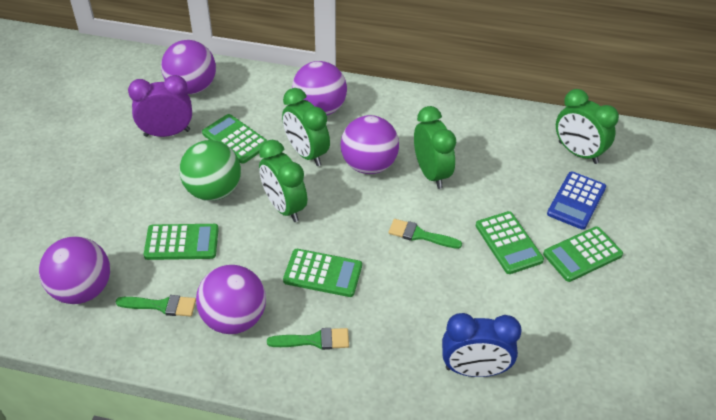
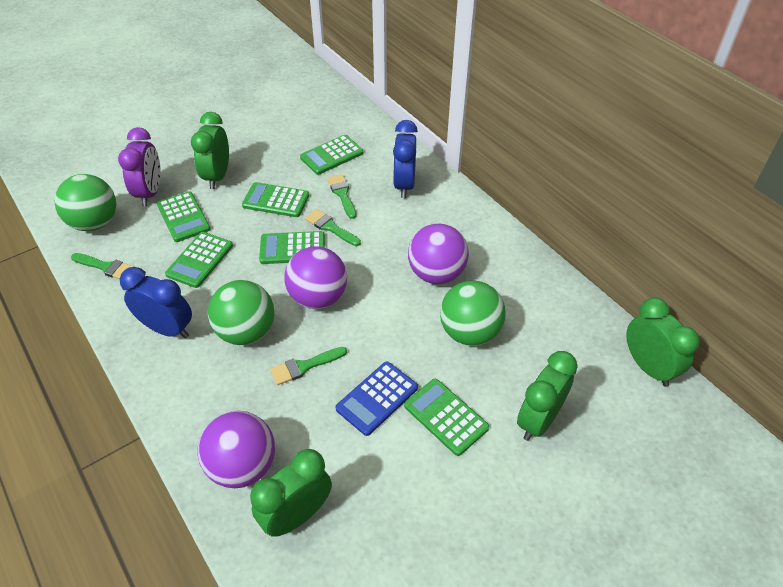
blue clock: [442,313,522,377] = 1 -> [120,267,192,338] [393,120,418,198] = 2
green ball: [179,140,241,201] = 1 -> [54,174,116,231] [208,280,274,345] [440,281,506,346] = 3
green brush: [116,295,196,317] [267,328,349,350] [388,219,462,249] = 3 -> [71,253,134,279] [270,347,347,385] [305,209,361,246] [327,174,356,219] = 4
green calculator: [144,224,219,260] [202,114,268,164] [283,249,362,297] [476,211,544,274] [543,226,623,282] = 5 -> [157,191,210,242] [165,232,233,288] [242,182,309,217] [259,231,325,264] [300,135,363,175] [404,379,489,456] = 6
purple ball: [39,236,110,304] [161,40,216,94] [196,265,266,334] [292,61,347,115] [341,115,399,174] = 5 -> [198,411,275,488] [284,246,347,309] [408,224,469,284] = 3

